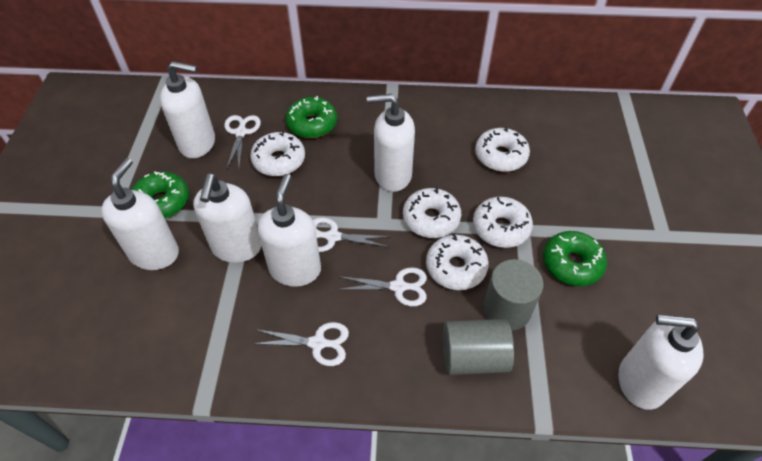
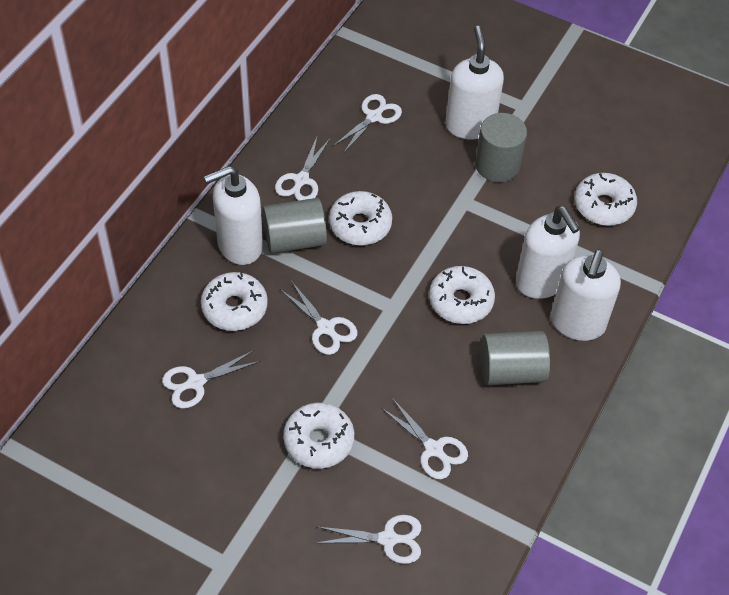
green donut: [131,172,189,218] [285,96,337,138] [543,231,607,286] = 3 -> none = 0
grey cylinder: [443,319,514,375] [483,259,543,331] = 2 -> [262,198,327,254] [475,113,527,182] [480,331,550,385] = 3
white scissors: [224,115,261,169] [252,322,349,366] [313,217,391,252] [337,267,427,306] = 4 -> [162,350,260,409] [275,137,330,201] [280,282,358,355] [317,515,421,564] [333,94,402,154] [381,398,468,479] = 6
white soap dispenser: [101,158,179,270] [160,61,215,158] [193,173,261,263] [257,174,321,287] [367,94,415,192] [619,315,704,410] = 6 -> [204,166,263,265] [446,26,504,139] [516,206,580,299] [551,249,621,341] = 4

